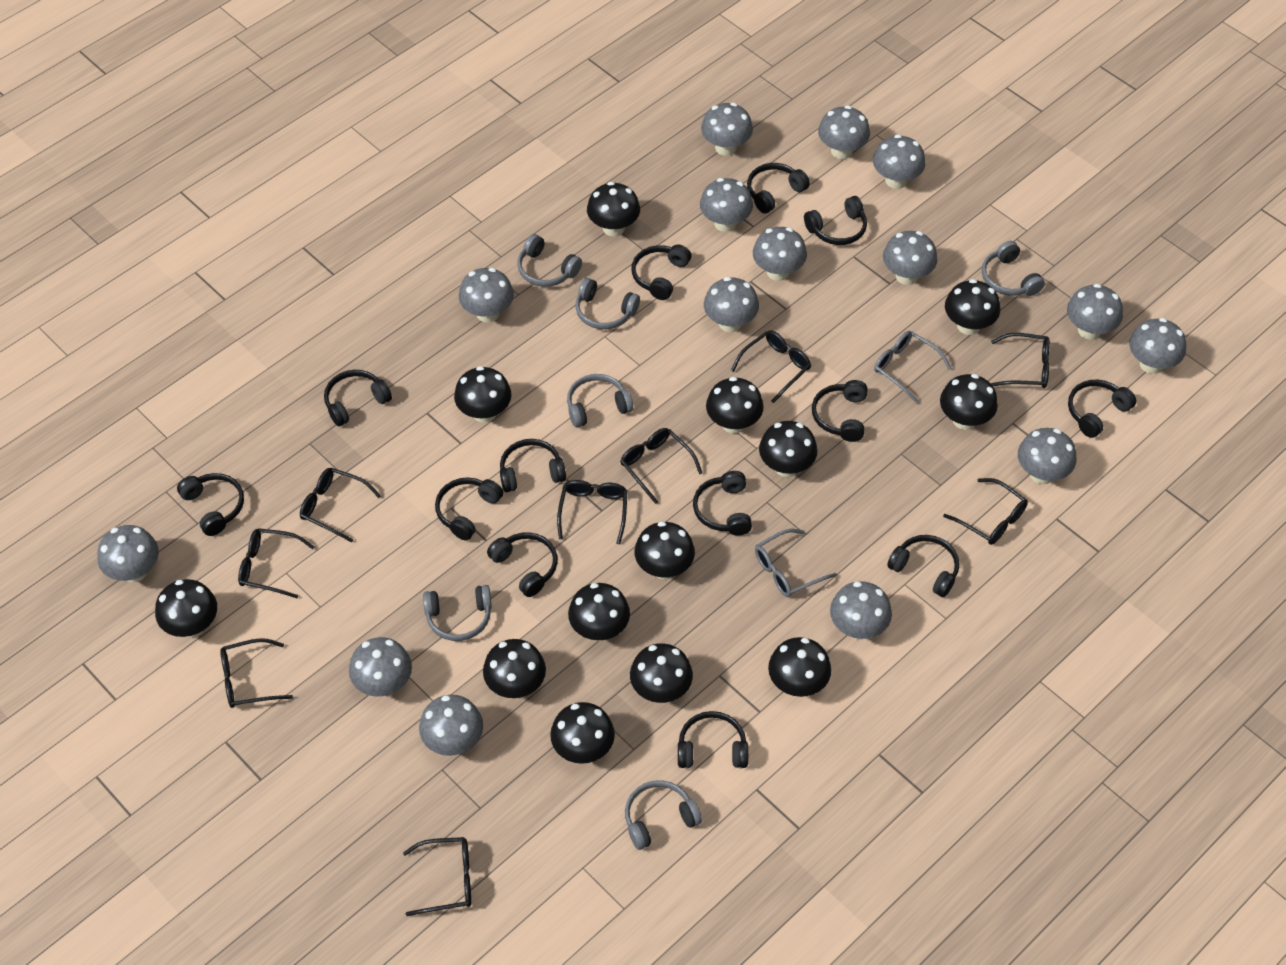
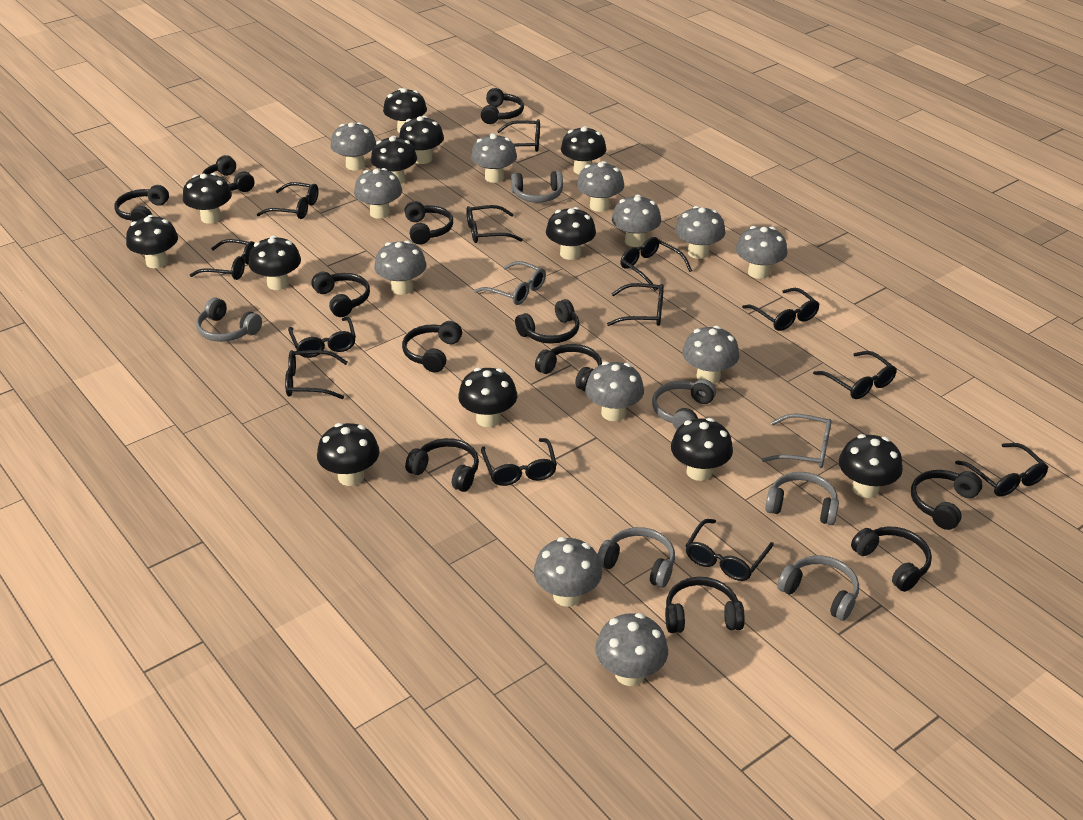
black glasses: [220,638,293,708] [238,528,315,598] [300,468,381,542] [403,837,471,916] [557,480,628,544] [620,428,702,504] [731,330,811,403] [943,478,1028,545] [991,333,1050,388] = 9 -> [190,239,255,280] [257,182,319,219] [285,350,348,399] [288,317,356,358] [466,205,523,243] [481,438,557,486] [497,119,540,152] [607,283,664,326] [620,237,692,291] [685,519,774,581] [742,288,820,331] [813,351,897,399] [955,443,1048,497] = 13
black headphones: [177,473,244,536] [324,370,392,426] [435,477,503,540] [487,532,557,597] [500,439,566,492] [631,244,691,300] [678,711,748,768] [693,471,752,536] [747,163,810,214] [804,196,867,245] [812,380,868,442] [887,535,959,597] [1068,379,1136,438] = 13 -> [114,185,169,222] [202,155,255,192] [312,272,370,317] [402,321,462,373] [404,201,453,245] [405,438,479,492] [481,88,524,124] [515,299,580,344] [535,344,602,392] [665,577,745,633] [851,527,932,592] [911,470,982,530] = 12
black mushroom: [155,579,217,638] [454,366,512,423] [483,639,546,698] [550,702,615,764] [568,583,630,641] [587,182,640,237] [630,643,693,703] [634,521,695,579] [706,377,764,433] [759,421,818,477] [768,637,831,697] [940,374,998,430] [945,279,1000,335] = 13 -> [126,215,178,268] [183,173,232,224] [249,235,301,290] [317,423,380,486] [371,136,417,184] [383,88,427,133] [399,116,444,164] [458,367,517,427] [546,207,596,260] [561,126,607,174] [671,418,733,481] [839,434,903,498] = 12
grey mushroom: [97,525,159,583] [349,637,412,697] [419,695,483,756] [459,268,514,323] [700,178,753,232] [701,103,753,156] [704,277,759,332] [753,227,807,281] [818,105,870,159] [830,581,892,640] [873,134,926,189] [883,231,937,285] [1018,428,1077,484] [1067,284,1123,340] [1129,318,1186,374] = 15 -> [331,122,376,170] [354,168,402,219] [374,241,427,295] [471,133,517,183] [534,537,602,607] [577,161,624,212] [585,361,644,421] [595,613,668,686] [612,195,661,247] [675,206,726,259] [682,326,739,384] [736,226,788,279] = 12

